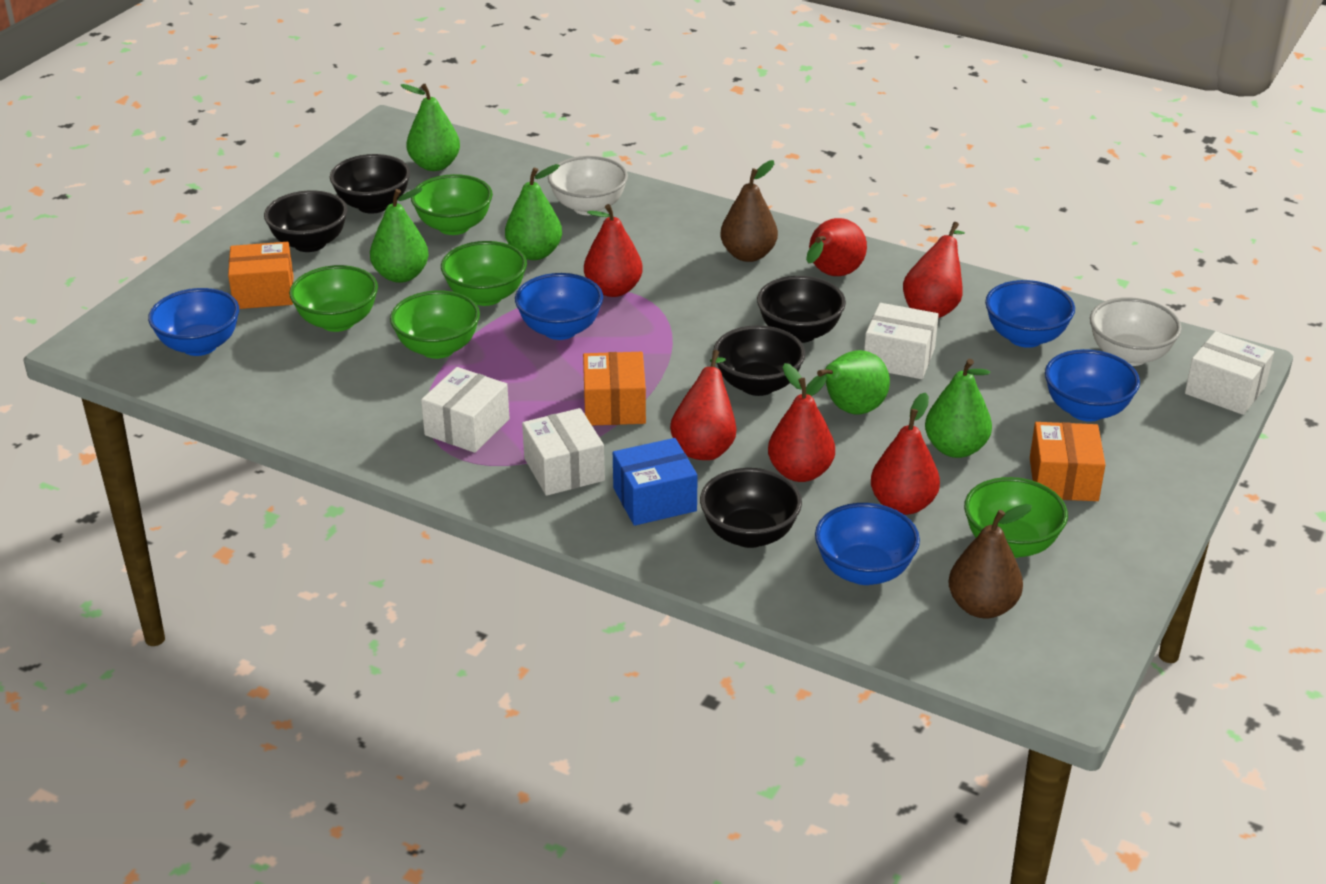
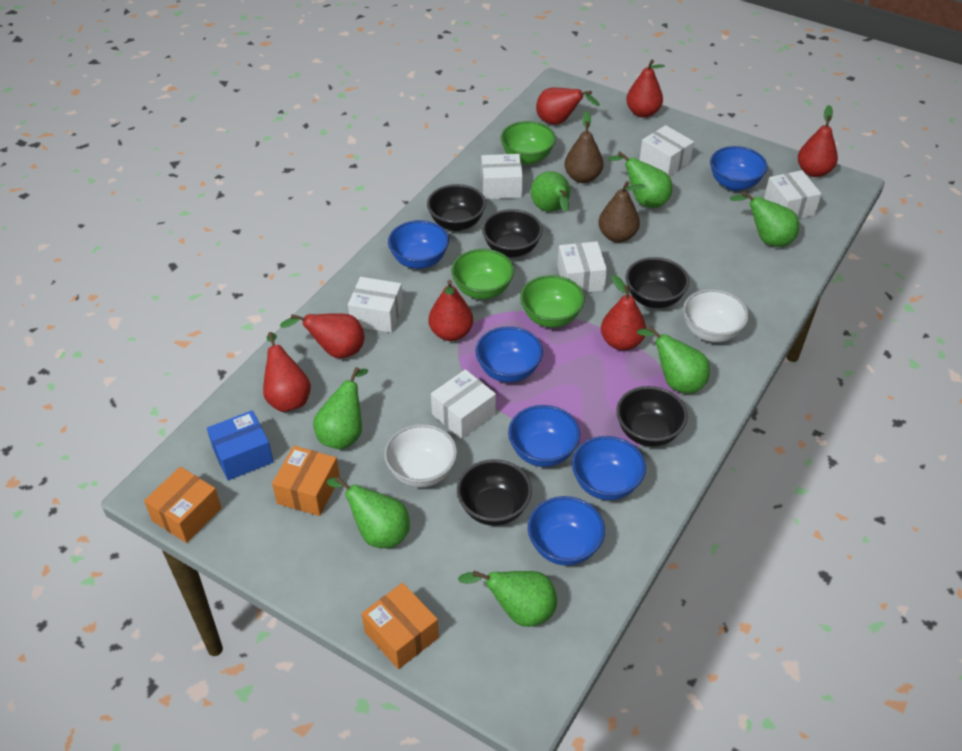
blue bowl: [148,288,239,356] [515,273,603,340] [815,503,920,585] [985,280,1075,348] [1045,349,1140,422] = 5 -> [388,220,449,269] [476,326,543,383] [508,405,580,467] [528,496,605,566] [572,436,646,500] [710,146,768,191] = 6
green bowl: [289,265,378,332] [390,291,480,359] [411,174,493,235] [441,241,527,306] [964,477,1068,558] = 5 -> [451,249,514,299] [500,121,556,165] [520,275,585,328] = 3
green pear: [370,187,429,283] [400,84,460,171] [505,164,562,260] [806,350,890,414] [925,359,992,458] = 5 -> [313,367,368,449] [327,477,410,548] [458,571,557,627] [531,171,570,212] [608,152,672,208] [637,326,710,393] [730,191,799,247] = 7
red pear: [584,204,643,297] [670,350,736,460] [768,363,835,482] [806,218,867,276] [871,393,940,515] [903,222,965,318] = 6 -> [263,332,311,412] [280,314,365,358] [429,280,473,341] [536,87,600,125] [601,275,646,350] [626,60,665,118] [798,105,838,177] = 7
white box: [421,367,510,453] [522,408,605,496] [864,303,939,379] [1185,331,1274,415] = 4 -> [348,277,403,333] [431,369,496,439] [481,154,523,199] [557,241,607,293] [640,125,694,176] [764,170,821,219] = 6

